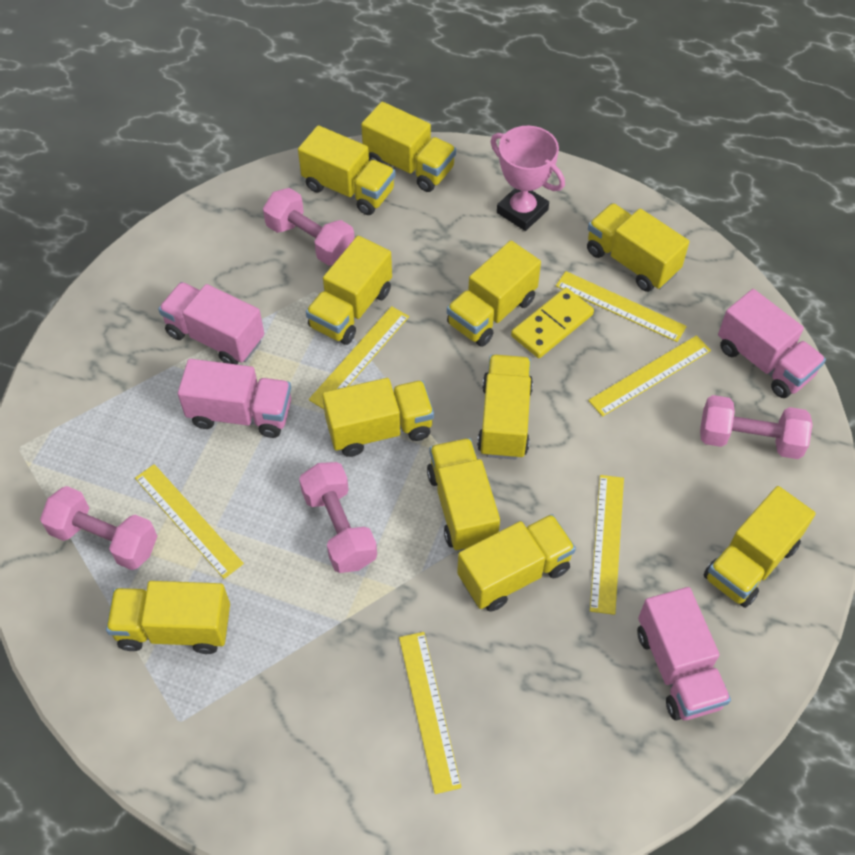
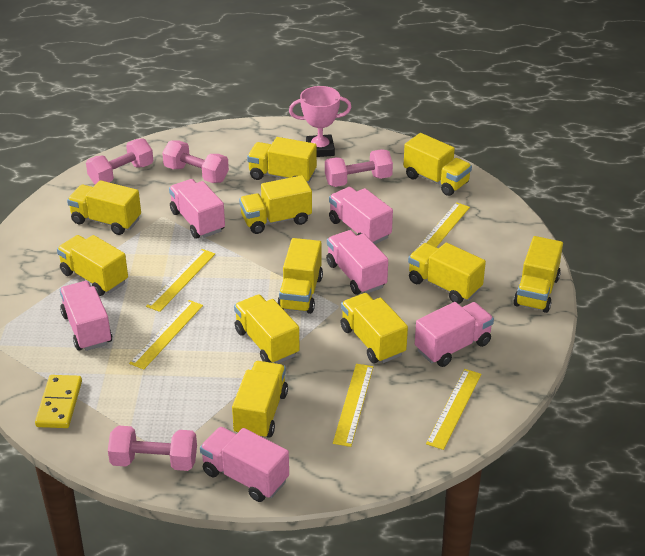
pink truck: [158,282,264,364] [178,359,291,438] [637,587,731,721] [718,289,826,398] = 4 -> [60,281,112,351] [169,179,225,239] [200,427,289,502] [326,230,388,295] [329,187,393,244] [415,302,494,367] = 6
yellow ruler: [135,464,244,579] [309,306,409,409] [399,632,462,794] [556,271,687,342] [588,335,711,417] [590,475,624,615] = 6 -> [129,300,203,369] [146,249,215,312] [333,364,373,447] [414,202,470,251] [426,369,481,450] = 5

